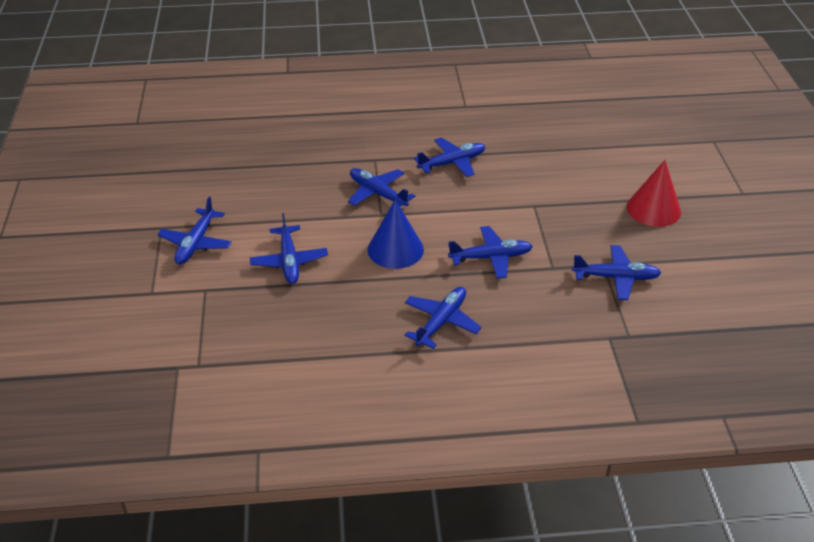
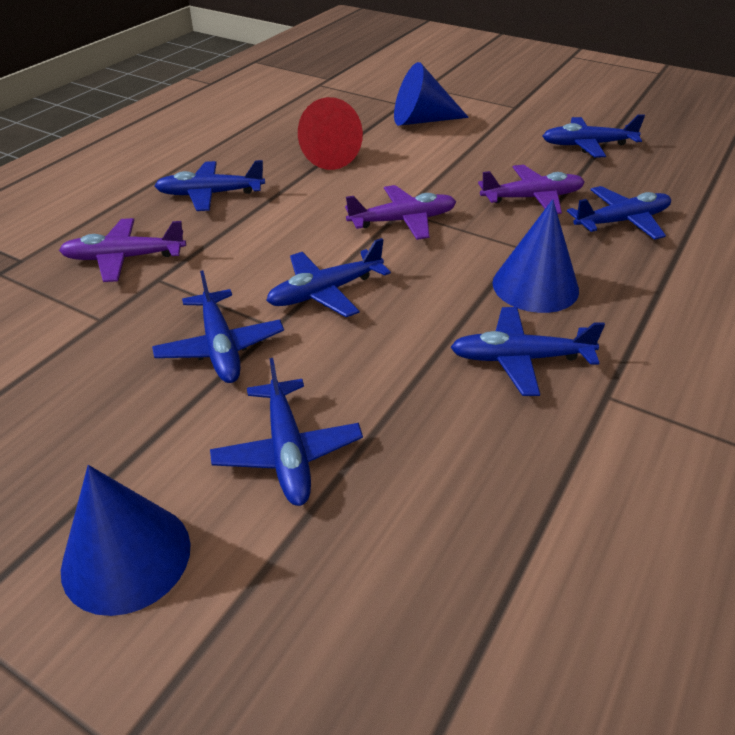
blue cone: [368,200,424,269] = 1 -> [61,465,190,616] [394,62,469,126] [492,199,579,313] = 3
purple plane: none = 0 -> [59,218,186,282] [345,185,456,240] [478,165,585,214] = 3

